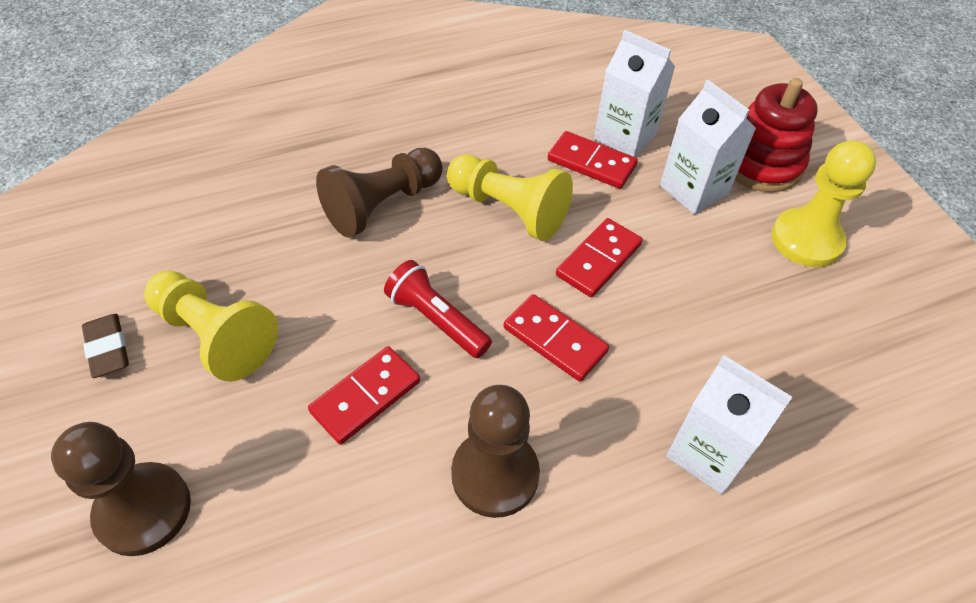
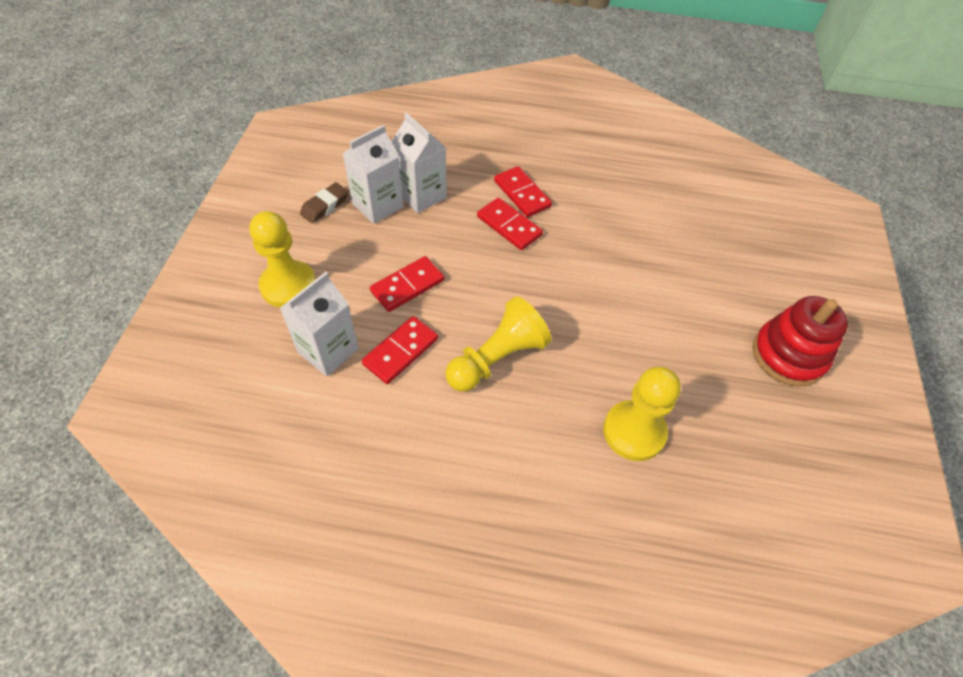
brown pawn: [51,422,191,556] [316,148,443,238] [451,385,540,518] = 3 -> none = 0
red flashlight: [384,260,492,358] = 1 -> none = 0

